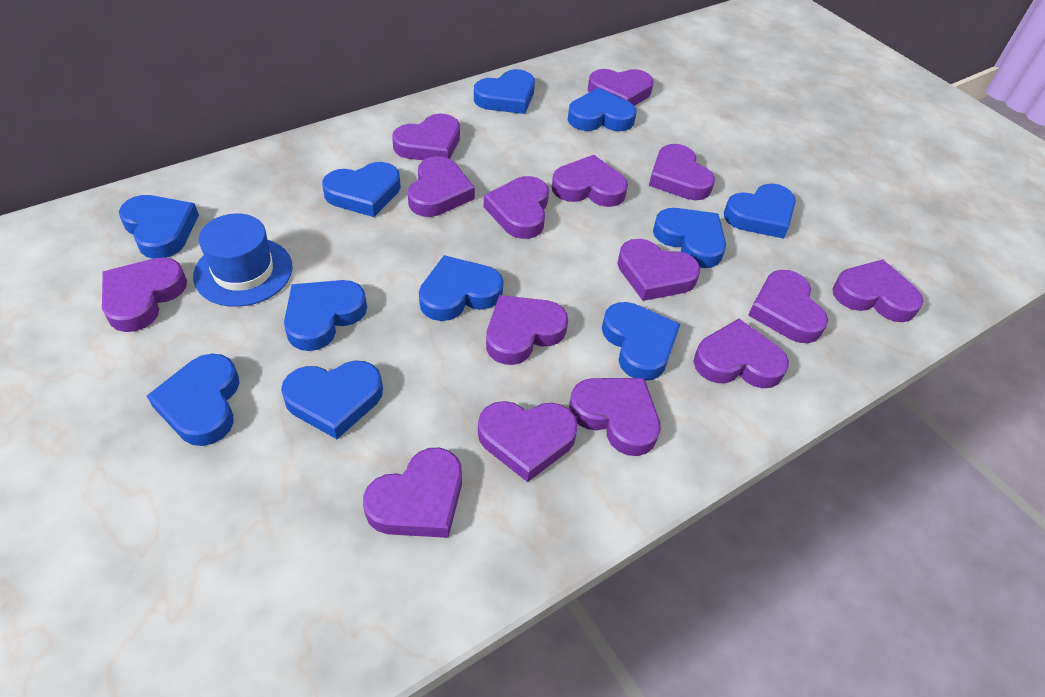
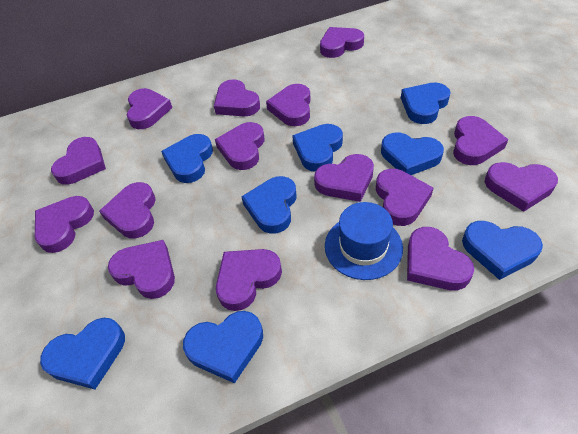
blue heart: [119,195,199,259] [147,354,239,446] [281,361,383,439] [284,280,367,351] [322,162,401,217] [419,255,503,321] [474,69,535,114] [568,87,636,131] [602,302,680,381] [653,208,726,268] [724,184,796,239] = 11 -> [40,318,125,390] [161,134,213,183] [183,311,263,383] [241,176,297,234] [292,124,343,172] [381,133,444,175] [401,83,451,124] [462,221,543,280] = 8

